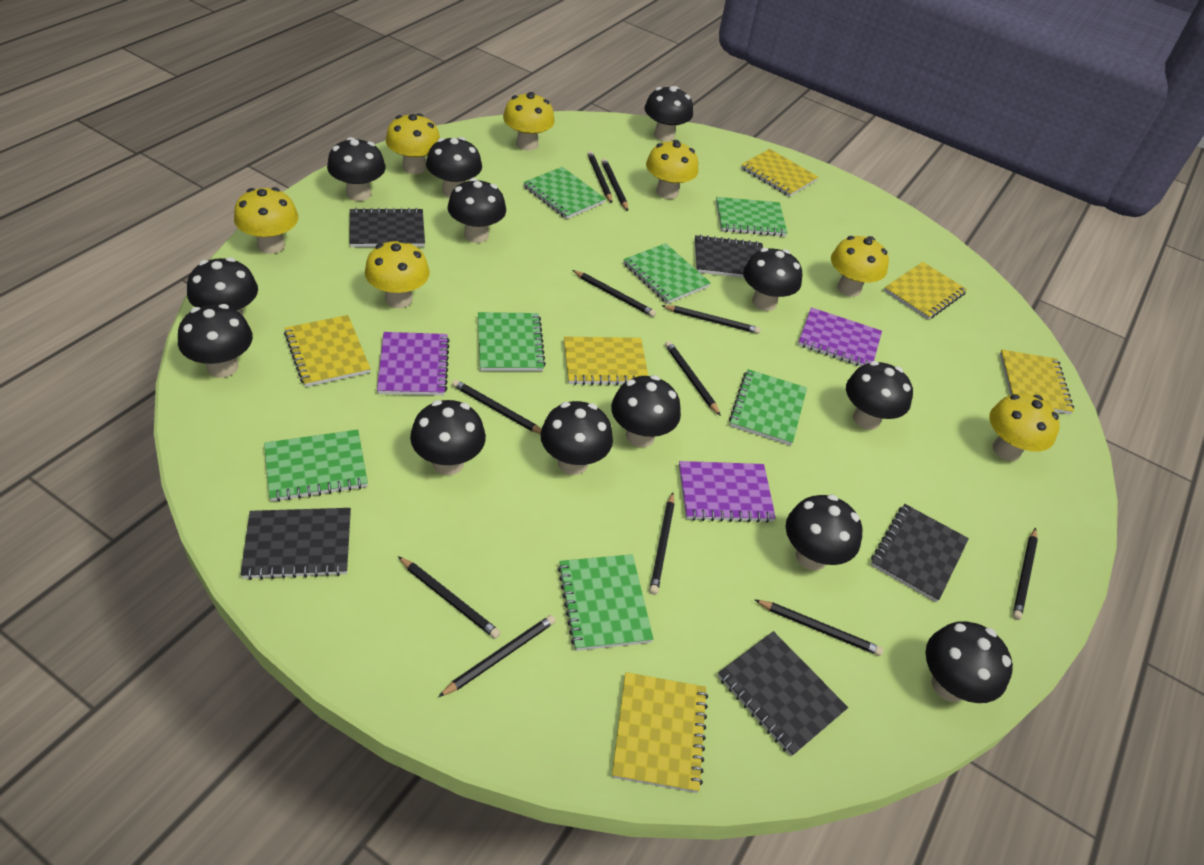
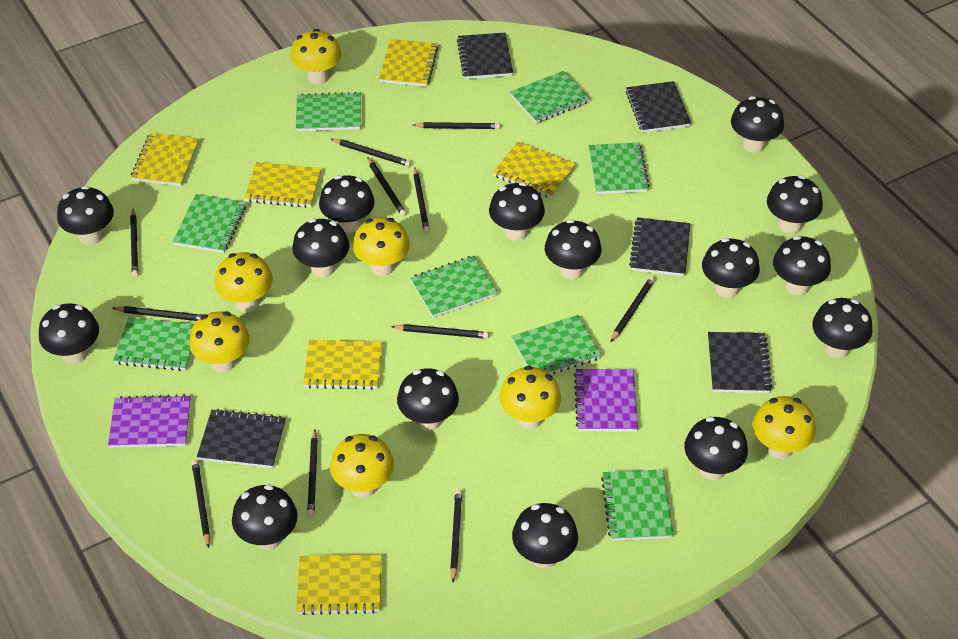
black mushroom: [178,304,253,378] [187,257,258,317] [327,137,386,201] [410,400,486,475] [426,137,482,198] [448,178,506,243] [540,401,613,475] [611,375,681,447] [645,86,693,142] [743,248,802,311] [786,495,862,570] [846,361,913,430] [926,621,1013,703] = 13 -> [39,303,99,364] [57,186,114,245] [232,484,298,550] [292,219,349,277] [319,175,375,233] [397,368,459,431] [489,182,545,241] [512,503,578,568] [545,219,601,279] [684,417,748,480] [702,238,760,298] [731,96,784,153] [767,175,823,234] [773,236,831,296] [812,298,872,358] = 15
green notebook: [264,430,368,502] [478,312,546,371] [523,167,606,219] [558,554,654,651] [623,243,711,304] [716,197,787,237] [729,369,807,446] = 7 -> [113,318,194,371] [173,194,246,253] [296,92,361,131] [410,256,498,318] [510,71,590,123] [511,315,602,374] [589,143,650,194] [601,469,674,541] = 8
purple notebook: [377,332,450,396] [679,461,776,523] [798,307,882,366] = 3 -> [108,395,191,448] [574,369,638,432] = 2

